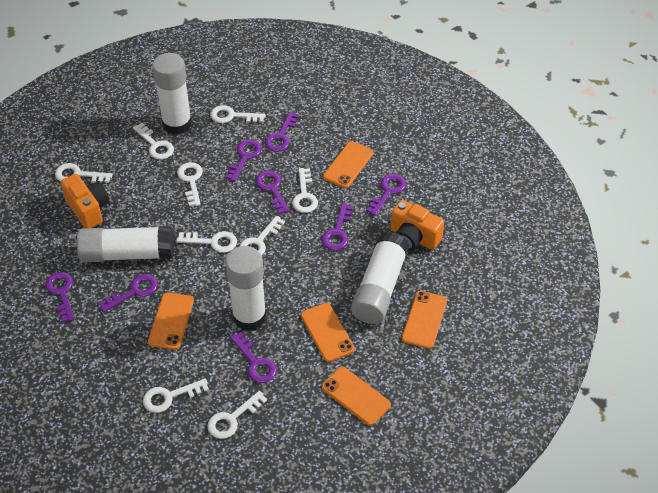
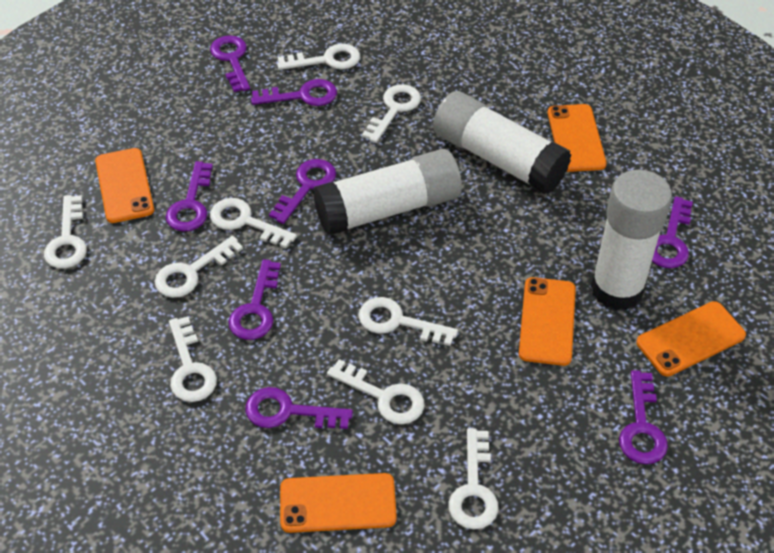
orange camera: [60,174,109,228] [391,200,444,251] = 2 -> none = 0
white glue stick: [77,226,174,262] [152,53,192,135] [225,246,267,331] [351,232,409,324] = 4 -> [313,149,462,235] [433,91,572,194] [591,170,672,310] = 3

